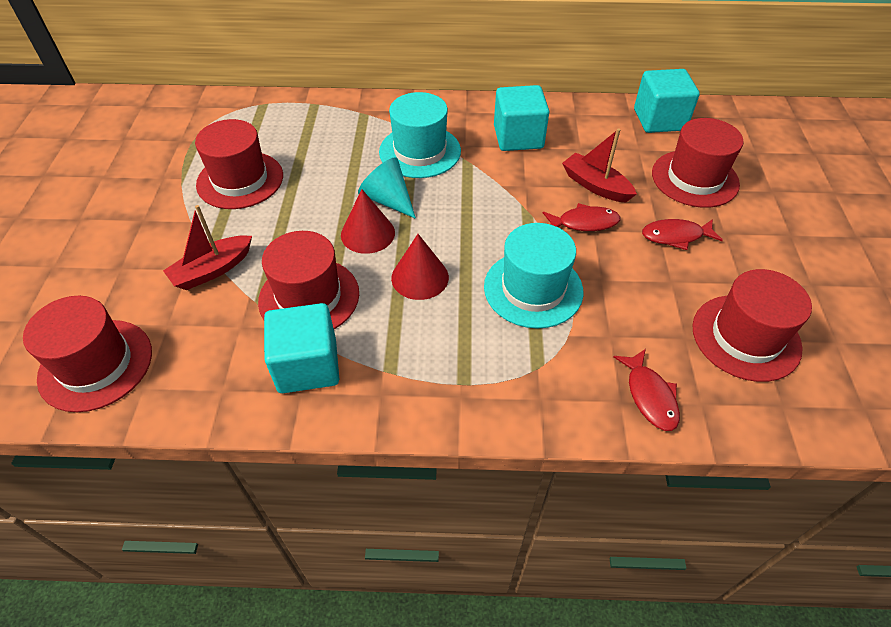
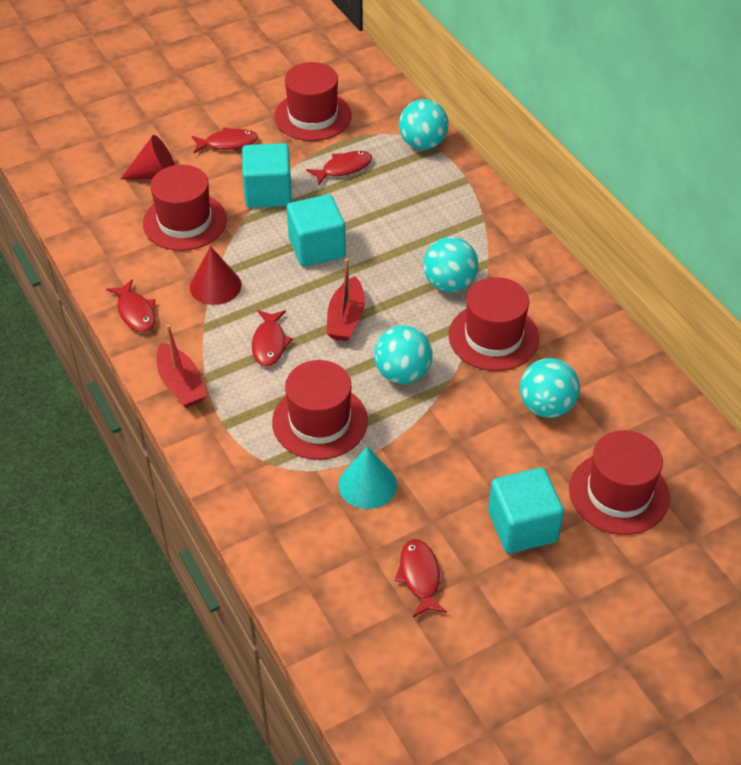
red fish: [543,203,621,231] [613,349,680,431] [642,219,723,250] = 3 -> [106,279,155,332] [192,127,258,153] [252,310,293,367] [306,151,372,185] [394,539,447,617] = 5
turquoise ball: none = 0 -> [374,325,433,384] [399,99,449,150] [423,237,479,292] [520,358,580,418] = 4
turquoise hat: [379,92,461,178] [484,223,584,328] = 2 -> none = 0

